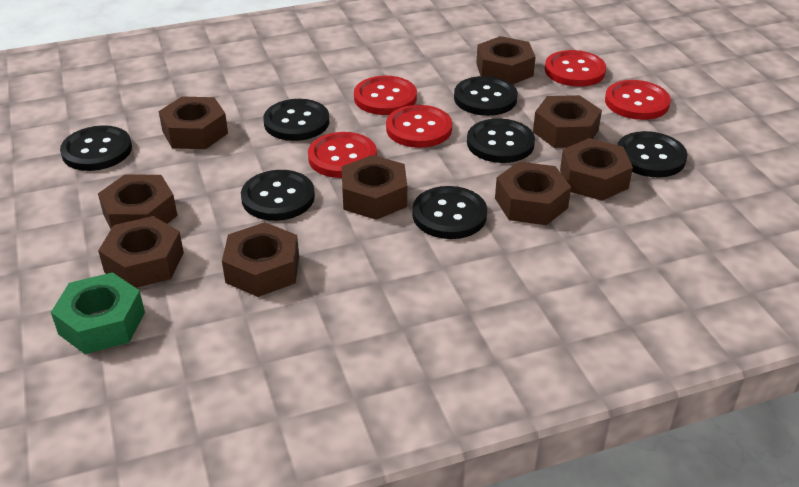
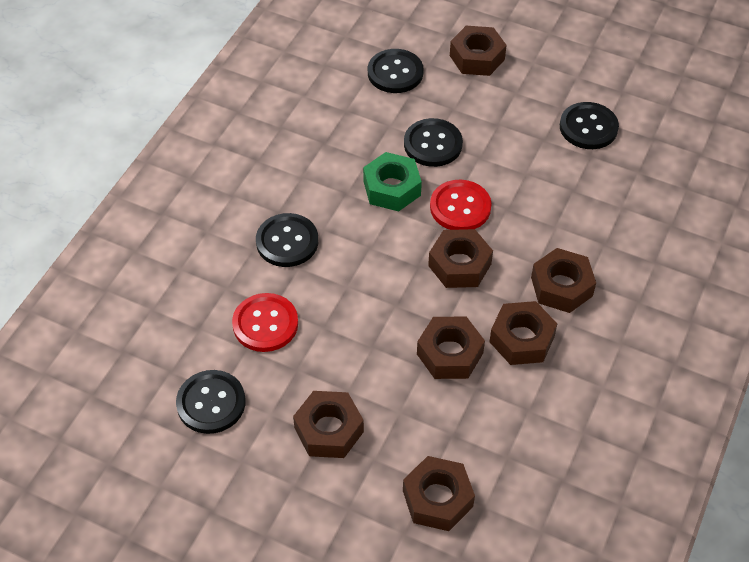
black button: [60,125,132,171] [241,170,315,221] [263,99,329,141] [412,186,487,239] [454,76,518,116] [467,118,535,163] [617,131,687,177] = 7 -> [176,370,245,434] [256,213,318,267] [368,49,423,93] [404,118,463,167] [560,102,619,149] = 5
brown nut: [98,174,178,229] [98,216,184,288] [159,96,228,149] [222,222,299,297] [342,155,407,220] [476,36,536,85] [495,162,571,225] [533,95,602,148] [560,138,633,201] = 9 -> [293,391,364,458] [403,456,475,531] [417,317,485,379] [428,229,493,288] [450,26,507,76] [489,301,557,365] [531,248,596,313] = 7
red button: [308,132,377,178] [354,76,417,115] [386,105,452,148] [545,50,606,87] [605,80,671,120] = 5 -> [232,293,298,352] [430,180,492,230] = 2

